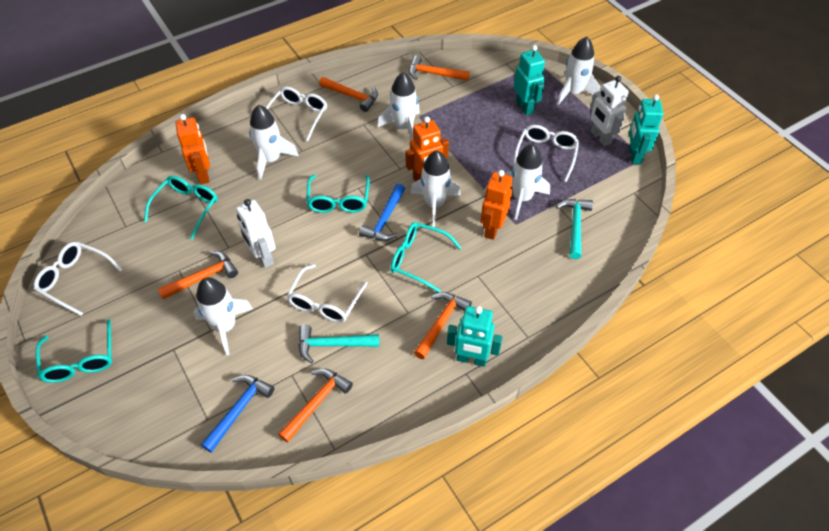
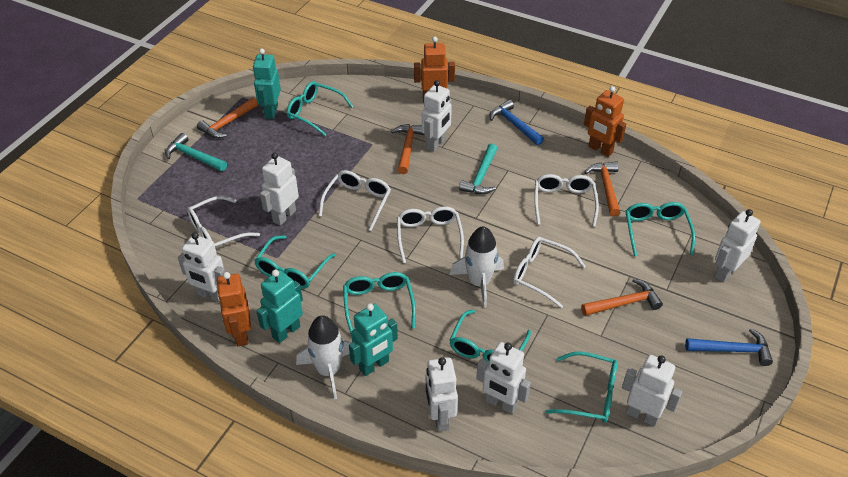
orange hammer: [158,251,238,299] [278,369,353,443] [319,77,378,112] [409,55,470,81] [414,292,472,359] = 5 -> [197,97,258,138] [391,124,425,174] [581,278,663,316] [584,161,621,216] = 4
turquoise glasses: [36,319,112,383] [144,176,218,239] [306,175,370,213] [391,222,461,293] = 4 -> [254,235,335,289] [287,81,353,136] [343,272,416,337] [449,310,531,362] [545,351,617,423] [626,202,695,256] = 6
white glasses: [34,242,122,316] [266,86,327,141] [287,264,368,323] [513,125,579,182] = 4 -> [187,196,260,247] [319,170,391,231] [397,206,464,263] [513,237,586,308] [534,174,599,227] = 5
white robot: [236,199,276,268] [590,76,629,146] = 2 -> [178,232,225,303] [260,153,299,226] [422,80,452,152] [426,357,458,432] [476,342,531,414] [622,355,682,427] [715,209,761,282] = 7
white rocket: [194,277,253,355] [249,105,299,180] [378,72,420,140] [410,150,461,227] [505,144,550,220] [557,37,600,105] = 6 -> [296,315,352,400] [450,226,504,308] = 2

